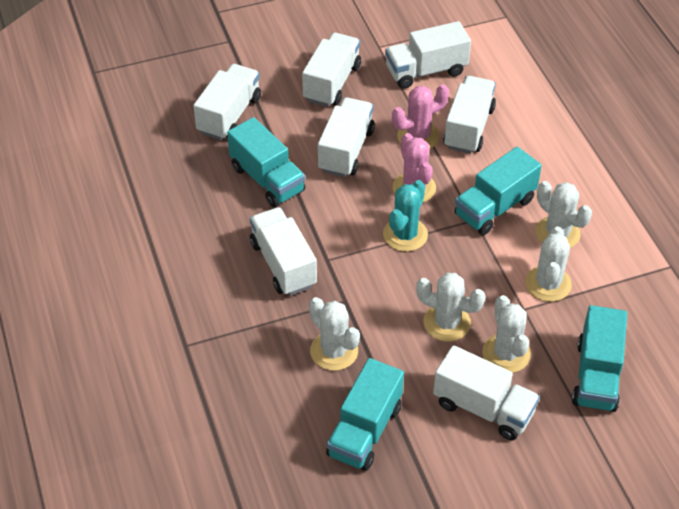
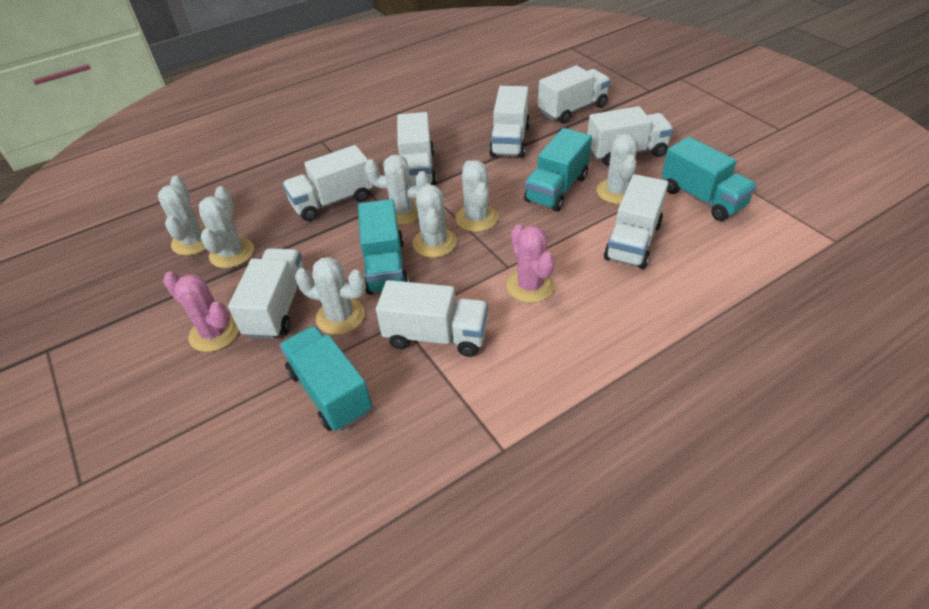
turquoise cactus: [383,180,428,252] = 1 -> none = 0
white cactus: [309,297,360,371] [416,273,486,342] [482,295,531,373] [525,226,572,302] [535,181,592,248] = 5 -> [158,176,206,256] [199,186,254,268] [295,257,366,335] [365,155,429,225] [412,183,457,258] [455,160,499,232] [597,133,638,204] = 7
white truck: [193,64,261,140] [250,207,317,296] [302,33,361,107] [318,97,375,177] [385,21,471,89] [433,345,540,440] [443,76,496,154] = 7 -> [228,248,306,339] [282,145,373,221] [376,280,488,357] [397,112,437,186] [489,86,530,158] [538,65,611,124] [587,106,674,166] [604,174,668,269] = 8

